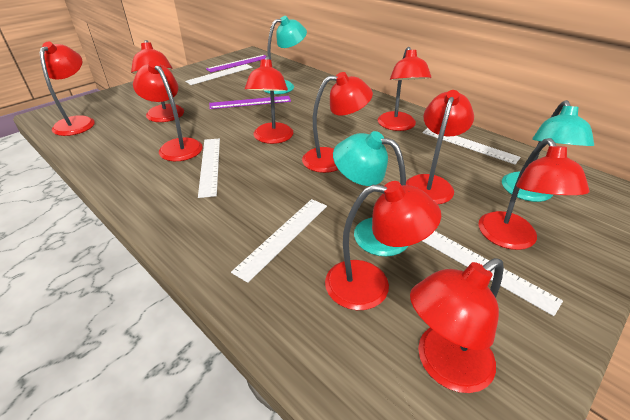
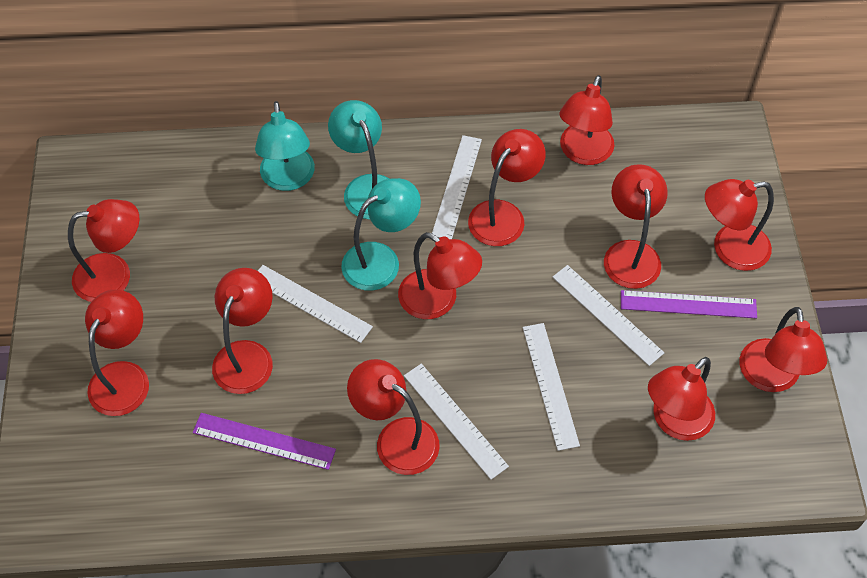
red lamp: [40,41,95,136] [131,40,184,122] [133,60,203,161] [245,56,293,144] [302,72,373,173] [325,181,441,310] [378,47,431,131] [406,90,474,204] [410,258,504,393] [478,138,590,250] = 10 -> [68,199,139,302] [85,289,149,416] [212,268,273,394] [347,359,440,475] [398,232,482,319] [468,129,546,246] [559,75,615,165] [604,164,668,289] [648,357,715,441] [705,179,774,271] [740,307,827,392] = 11

